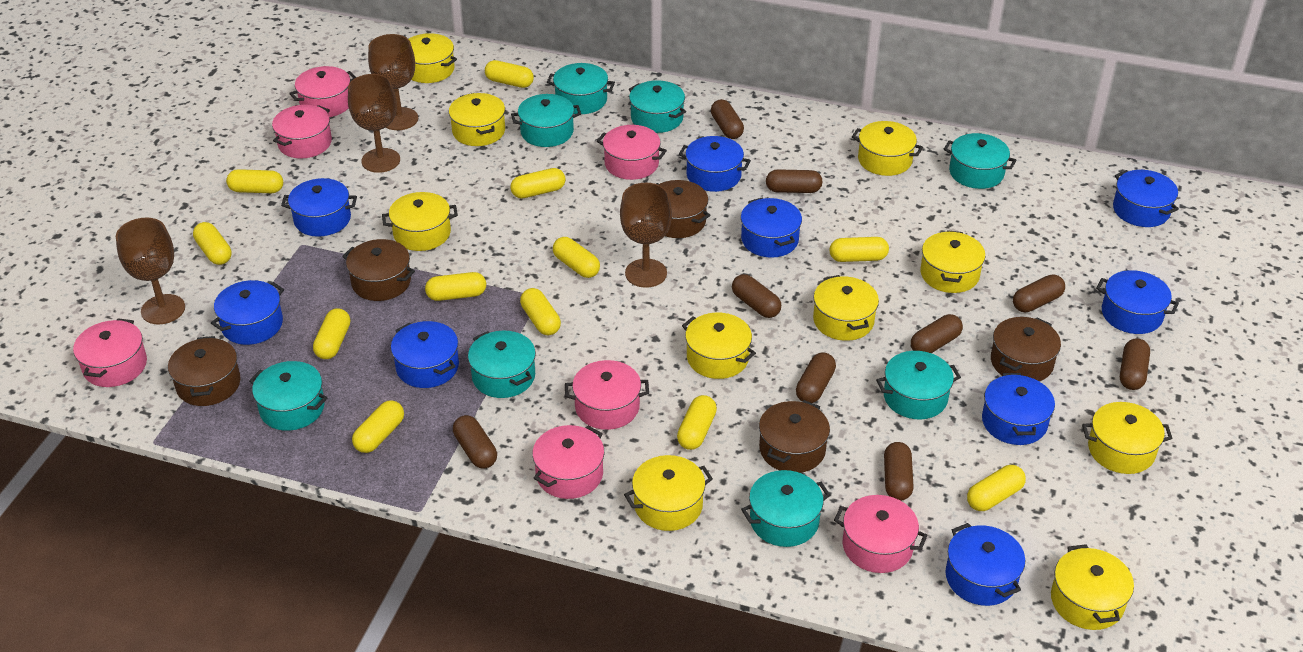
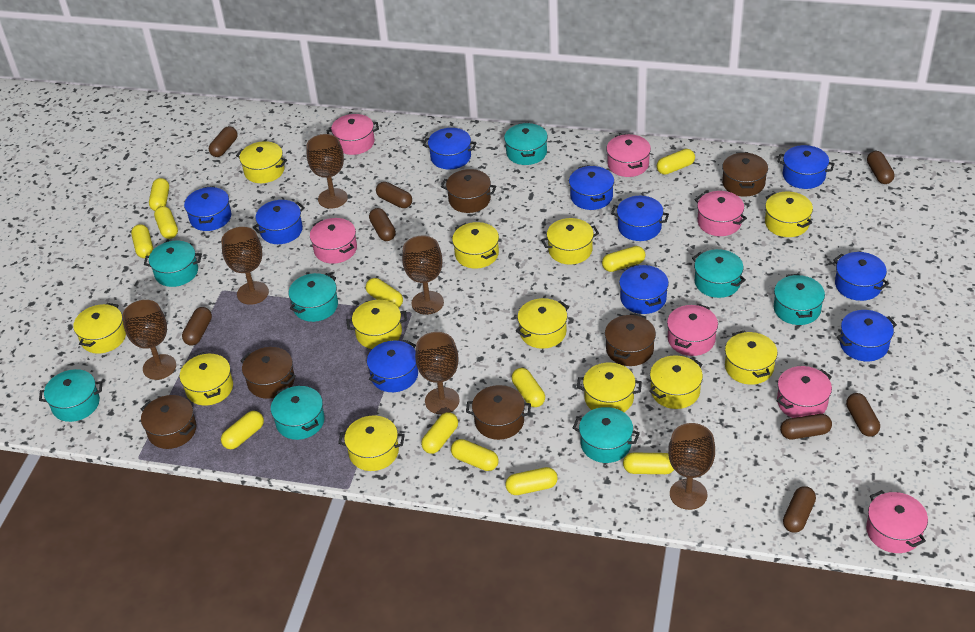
blue pot: [211,280,284,345] [281,178,357,237] [391,321,459,388] [679,136,751,192] [741,198,802,258] [945,523,1025,606] [982,373,1055,445] [1096,270,1179,334] [1113,170,1179,227] = 9 -> [184,186,231,231] [252,200,305,244] [367,340,418,392] [423,128,477,169] [569,165,614,210] [611,196,669,241] [619,264,669,314] [777,145,835,189] [833,252,889,301] [837,310,897,361] = 10
brown capsule: [453,415,497,469] [711,99,744,139] [732,274,781,318] [766,169,823,193] [796,352,836,403] [884,442,914,501] [911,314,963,353] [1013,274,1065,313] [1120,338,1150,390] = 9 -> [182,307,212,345] [209,126,238,157] [369,208,396,241] [376,182,412,208] [780,414,832,439] [783,486,816,533] [846,393,880,437] [867,151,895,184] = 8
brown goblet: [116,218,185,324] [348,74,400,173] [368,34,418,130] [620,183,672,288] = 4 -> [123,300,176,380] [221,227,269,305] [307,134,348,209] [402,236,444,315] [415,332,460,414] [668,423,715,510] = 6
brown pot: [168,336,241,406] [342,239,415,301] [656,180,710,238] [759,400,830,473] [991,317,1061,381] = 5 -> [141,395,196,449] [240,347,296,399] [441,169,496,213] [466,385,531,440] [605,313,656,366] [722,152,768,197] = 6
yellow pot: [382,192,458,251] [409,33,457,83] [449,93,505,146] [624,455,713,531] [682,313,756,379] [813,275,879,341] [852,121,923,176] [920,230,986,293] [1051,544,1134,630] [1082,402,1173,474] = 10 -> [73,303,126,354] [180,352,233,406] [236,141,287,183] [338,416,405,471] [347,300,407,349] [452,222,499,269] [516,298,569,349] [541,218,599,265] [577,363,642,412] [649,355,703,409] [725,330,778,385] [765,191,813,237] = 12

